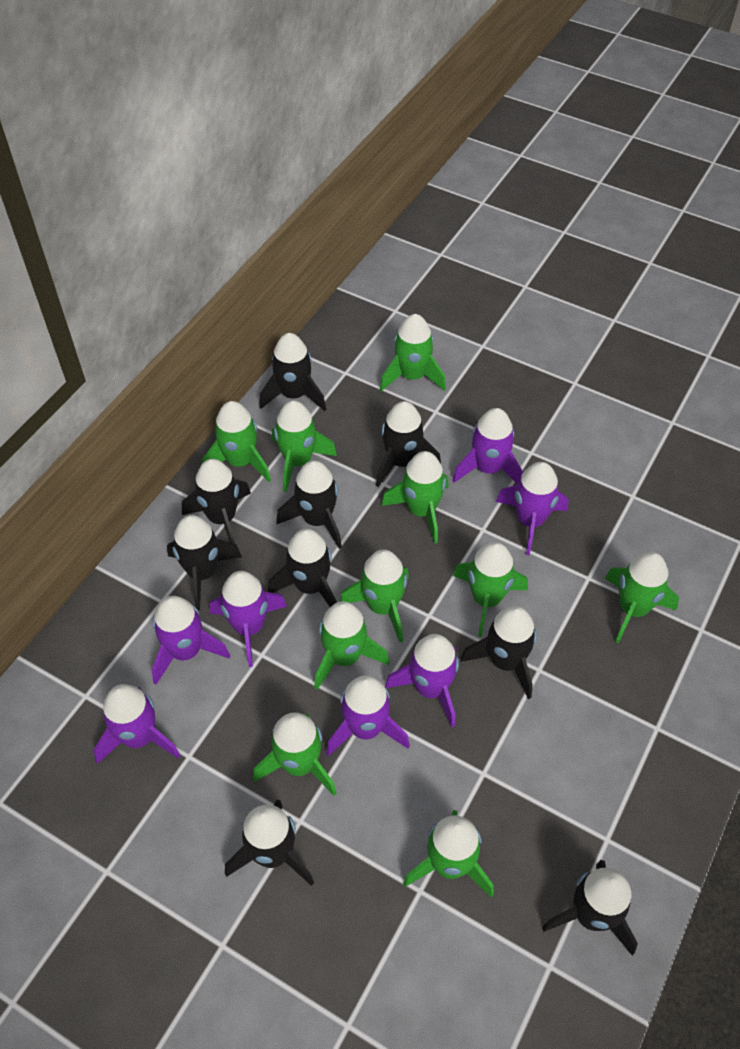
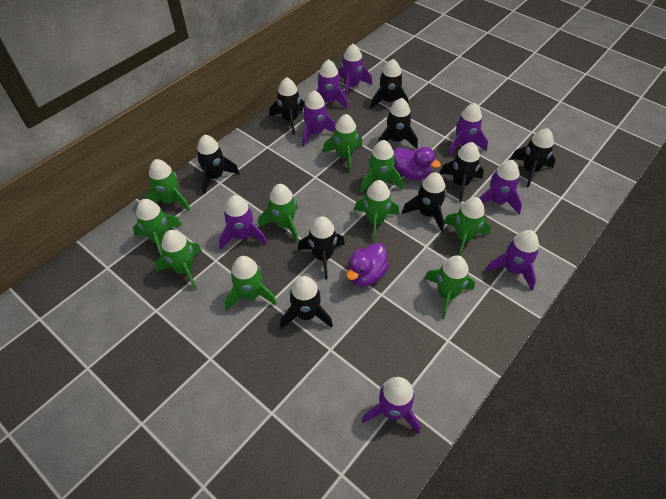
purple duck: none = 0 -> [346,243,389,286] [394,147,441,180] = 2
purple rocket: [94,684,181,764] [152,596,230,685] [210,571,287,667] [326,675,410,756] [385,634,459,727] [452,408,523,484] [496,462,569,555] = 7 -> [219,195,267,250] [302,90,336,147] [316,59,348,110] [338,44,372,97] [362,376,421,434] [447,103,488,156] [479,160,522,214] [486,230,539,291] = 8

